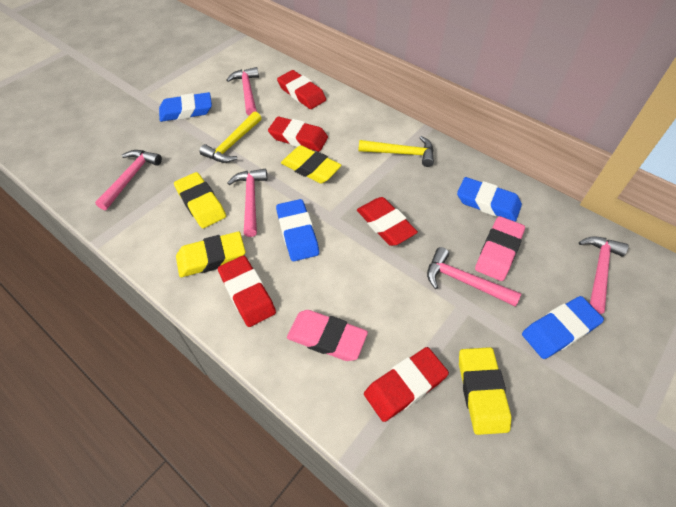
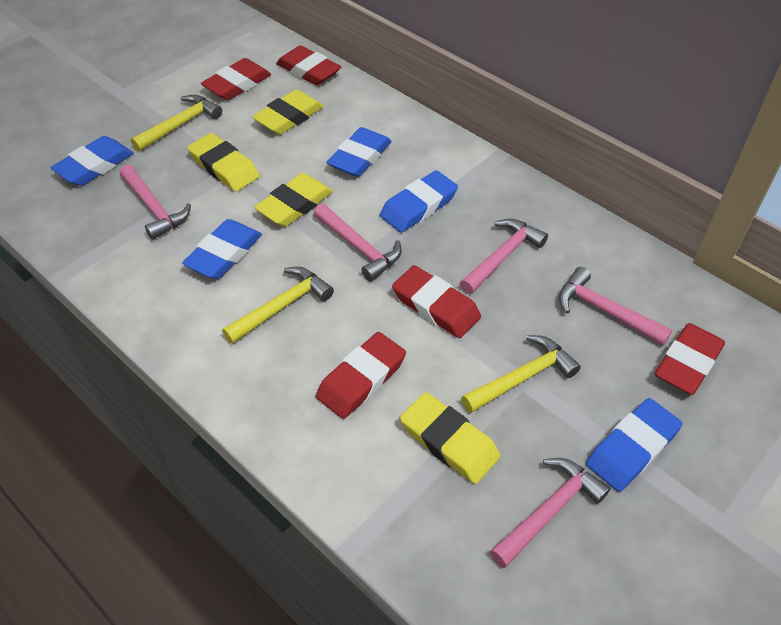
blue eraser: [159,92,212,122] [276,199,319,261] [457,177,522,222] [522,296,604,359] = 4 -> [51,136,134,186] [182,219,262,279] [327,127,392,177] [380,170,458,232] [586,398,683,492] = 5
pink eraser: [287,310,368,361] [475,216,525,281] = 2 -> none = 0
yellow hammer: [199,111,261,163] [358,136,434,167] = 2 -> [131,95,222,152] [222,267,334,344] [461,335,581,413] = 3

